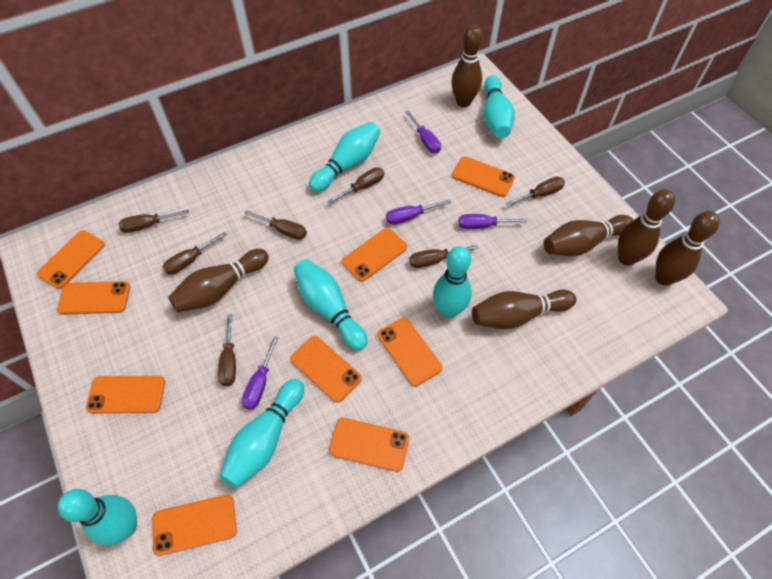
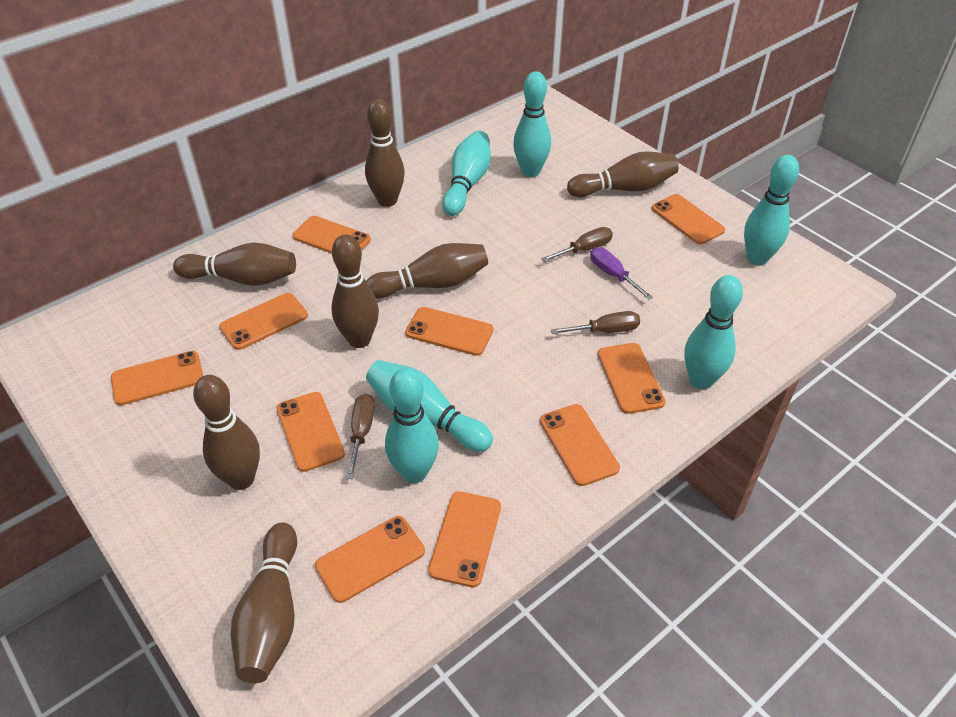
brown bowling pin: [168,249,269,312] [451,25,483,107] [472,290,576,329] [543,215,633,256] [618,189,675,266] [655,211,720,286] = 6 -> [173,243,296,286] [193,375,260,490] [231,522,297,683] [331,234,379,348] [365,99,405,207] [366,243,488,298] [567,151,679,197] = 7
brown screwdriver: [119,209,189,233] [163,232,227,275] [218,314,236,386] [244,210,307,240] [328,167,384,204] [409,245,478,268] [506,177,565,206] = 7 -> [346,394,375,479] [541,227,613,262] [551,311,640,334] = 3
orange phone: [37,230,105,289] [57,281,130,314] [86,376,165,414] [152,495,237,556] [290,336,362,403] [329,418,409,472] [342,228,407,282] [378,318,442,386] [452,156,515,197] = 9 -> [111,351,203,405] [219,293,308,350] [276,392,345,472] [292,216,371,254] [315,516,425,603] [405,307,493,356] [428,491,501,587] [540,404,620,486] [598,343,666,414] [652,194,725,244] = 10
purple screwdriver: [242,336,279,410] [386,200,451,225] [405,110,441,154] [459,214,527,229] = 4 -> [590,247,653,300] = 1

